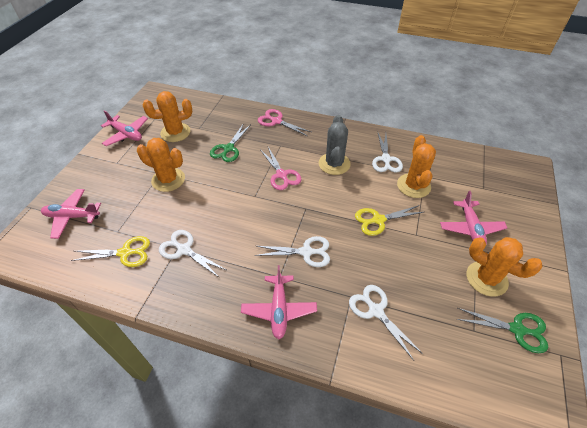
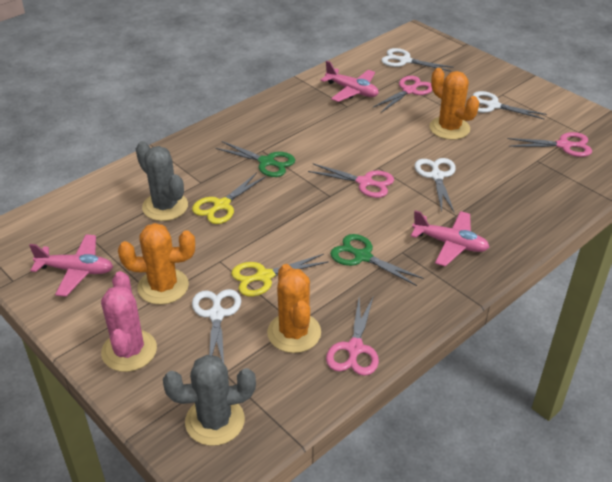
grey cactus: [319,115,351,175] = 1 -> [136,141,188,221] [163,355,256,446] = 2
orange cactus: [137,138,185,192] [143,91,192,142] [397,135,436,198] [467,237,542,297] = 4 -> [118,223,195,305] [267,264,321,353] [429,68,479,140] = 3
pink cactus: none = 0 -> [101,271,157,372] = 1
pink plane: [41,189,101,239] [101,110,148,146] [241,265,317,339] [440,191,507,244] = 4 -> [29,234,113,297] [321,61,379,102] [411,210,489,267] = 3
pink scissors: [258,109,311,136] [261,147,301,190] = 2 -> [308,164,394,198] [326,297,379,376] [372,76,432,112] [507,132,592,157] = 4

